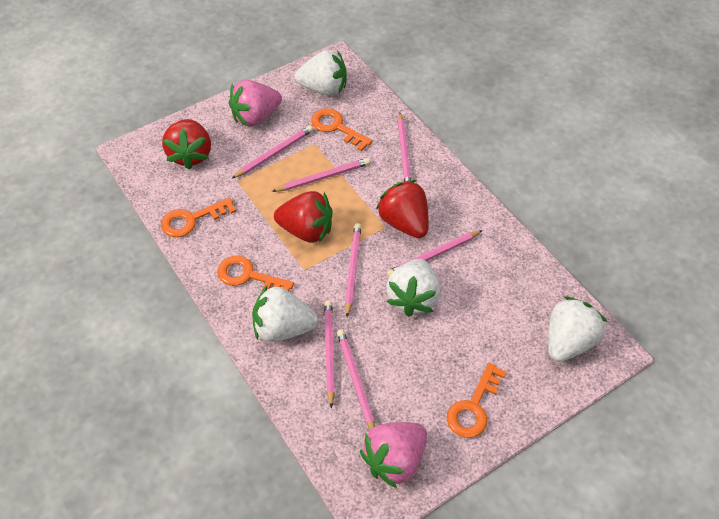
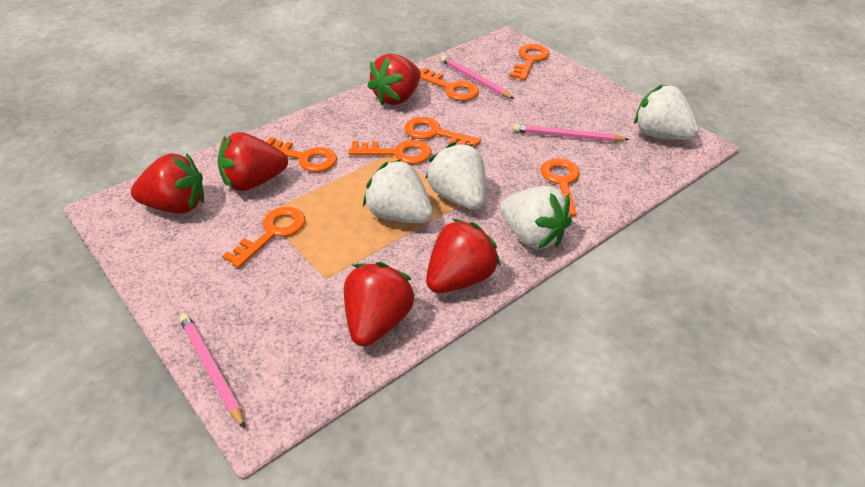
orange key: [161,197,236,237] [217,256,294,291] [311,108,372,151] [447,363,507,438] = 4 -> [222,207,305,268] [266,137,337,172] [349,140,432,164] [404,117,481,148] [420,68,479,101] [509,44,550,80] [540,158,580,216] = 7
pink pencil: [231,126,313,179] [272,158,370,192] [324,300,335,408] [337,329,375,430] [345,223,361,317] [387,230,483,277] [398,113,411,182] = 7 -> [179,314,245,429] [441,56,514,99] [514,124,630,142] = 3
pink strawberry: [229,80,282,127] [360,422,427,488] = 2 -> none = 0
red strawberry: [162,119,211,170] [274,191,333,243] [376,180,429,238] = 3 -> [131,153,204,214] [217,132,288,191] [344,262,415,347] [367,53,421,105] [426,219,500,293] = 5

